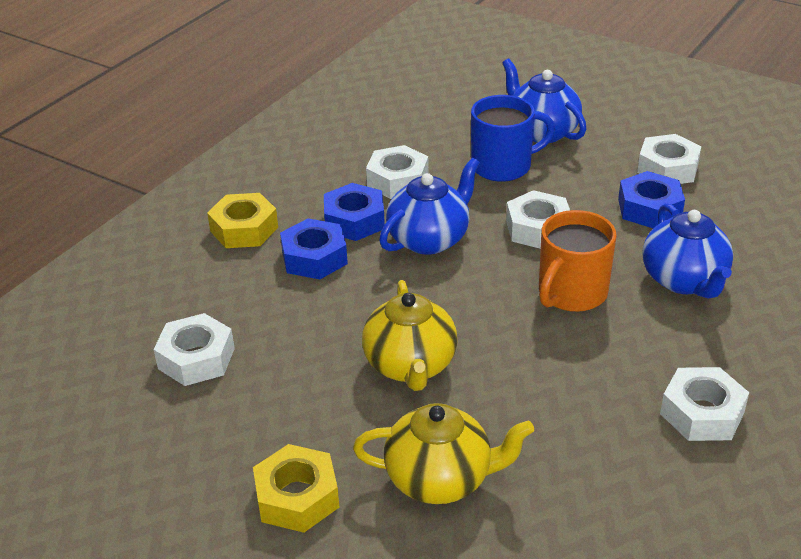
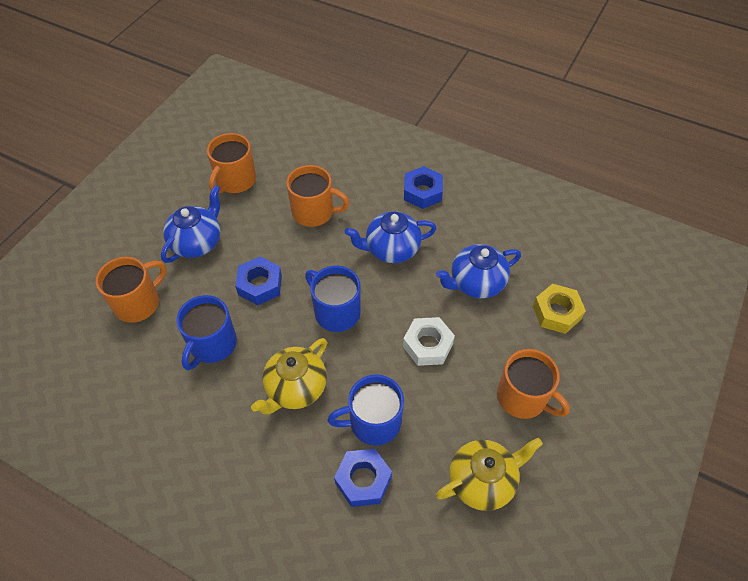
blue mug: [471,95,555,182] = 1 -> [176,295,237,370] [305,266,361,332] [327,375,404,446] = 3
orange mug: [539,210,617,312] = 1 -> [96,257,166,323] [207,133,256,193] [286,165,350,227] [497,349,570,419] = 4
white nut: [153,313,235,386] [366,145,429,199] [506,190,570,249] [637,134,701,184] [660,367,749,441] = 5 -> [403,317,455,366] = 1
yellow nut: [207,193,278,248] [253,444,339,533] = 2 -> [533,284,586,334] = 1

